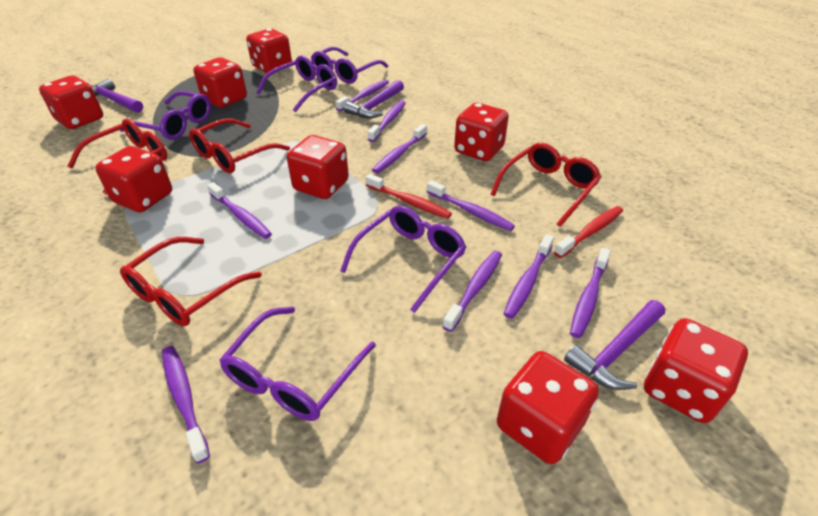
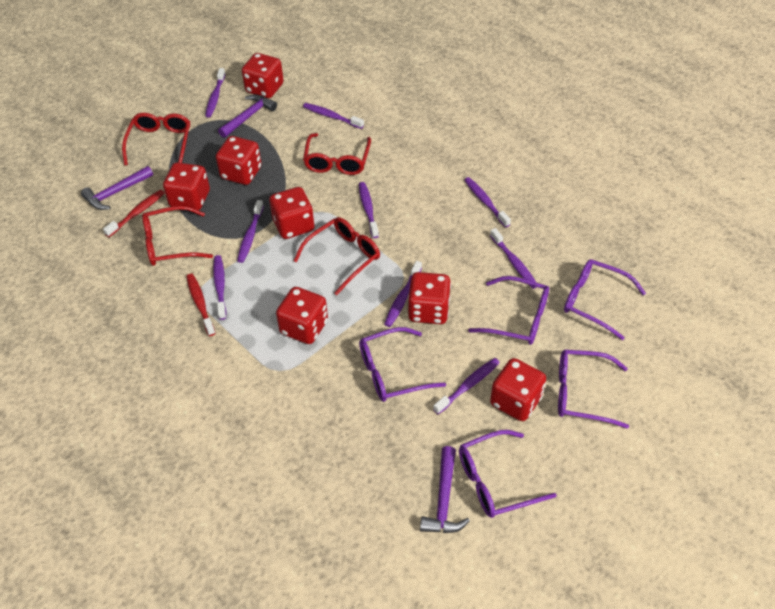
red dice: [39,75,103,129] [95,146,172,212] [193,57,247,108] [246,28,292,73] [287,135,349,199] [454,103,509,161] [497,351,599,464] [644,318,748,423] = 8 -> [163,162,210,210] [216,136,262,185] [242,53,284,98] [269,187,315,239] [276,287,328,344] [408,272,451,324] [490,358,546,421] = 7

